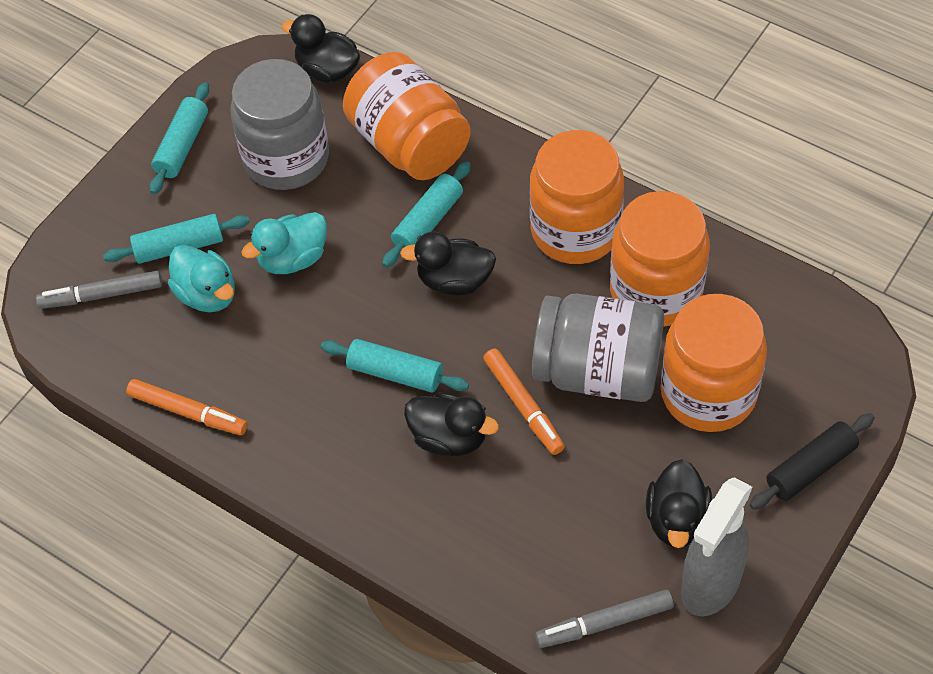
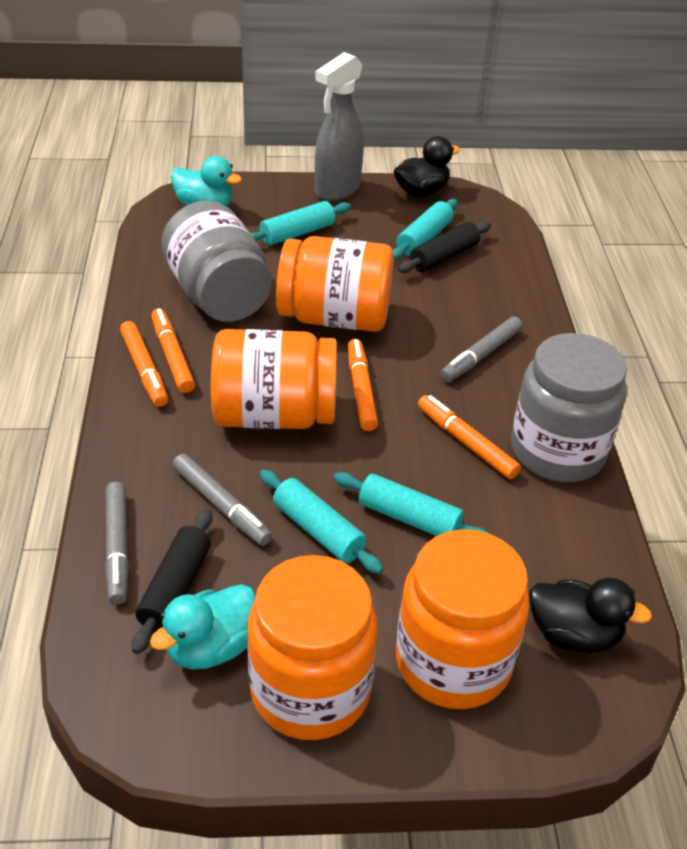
black duck: [282,14,360,83] [400,231,496,296] [404,392,499,456] [646,459,712,548] = 4 -> [394,136,460,197] [529,577,652,653] = 2
black rolling pin: [750,413,875,510] = 1 -> [132,509,212,654] [398,221,491,273] = 2
grey marker: [36,271,162,309] [535,590,674,648] = 2 -> [105,482,129,605] [173,454,273,546] [440,316,522,382] = 3
orange marker: [126,379,248,435] [483,349,565,455] = 2 -> [120,321,168,407] [151,309,195,393] [348,339,378,431] [418,395,521,479] = 4

